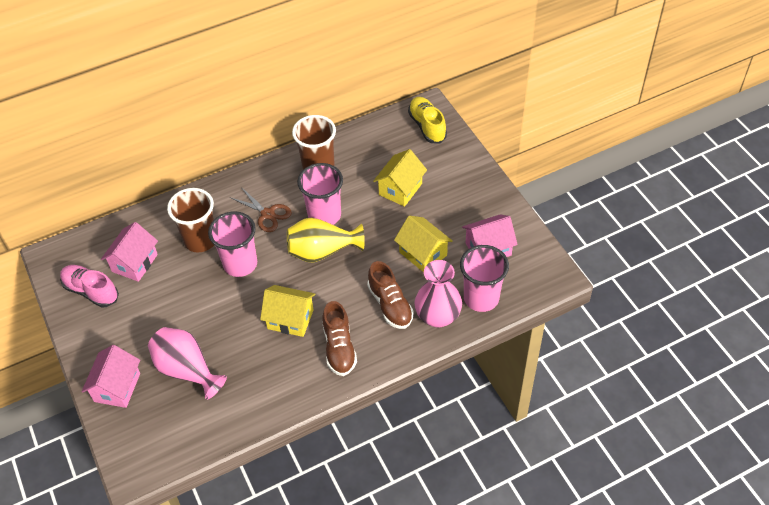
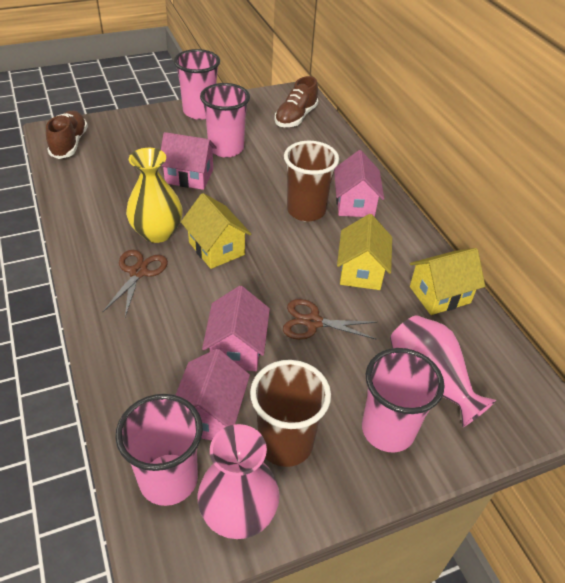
brown scissors: [230,187,292,232] = 1 -> [102,250,168,317] [283,299,378,340] = 2
pink cup: [208,211,257,277] [297,163,343,225] [460,245,509,312] = 3 -> [115,394,203,506] [174,49,220,120] [200,83,250,158] [362,348,445,452] = 4
pink house: [82,345,140,408] [101,222,158,282] [462,214,518,257] = 3 -> [161,132,217,190] [176,349,250,441] [202,286,270,371] [334,150,384,217] = 4
pink shoe: [60,265,119,308] = 1 -> none = 0
yellow shoe: [408,97,447,143] = 1 -> none = 0

